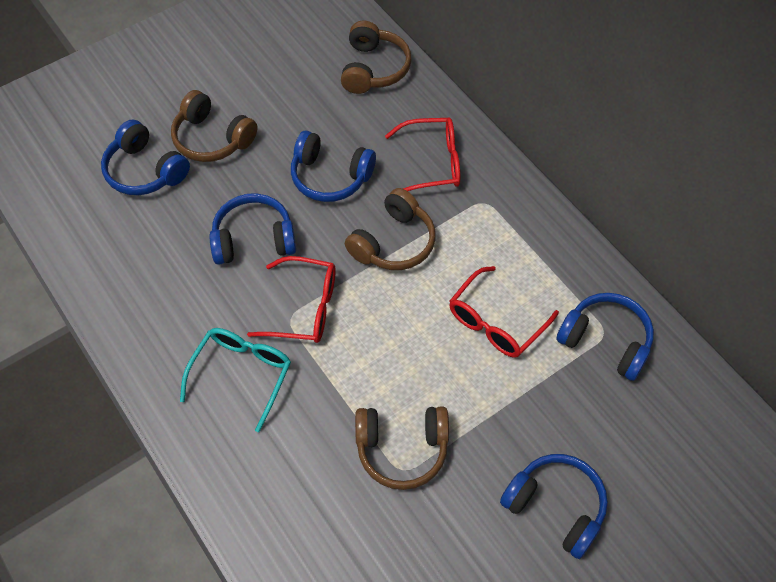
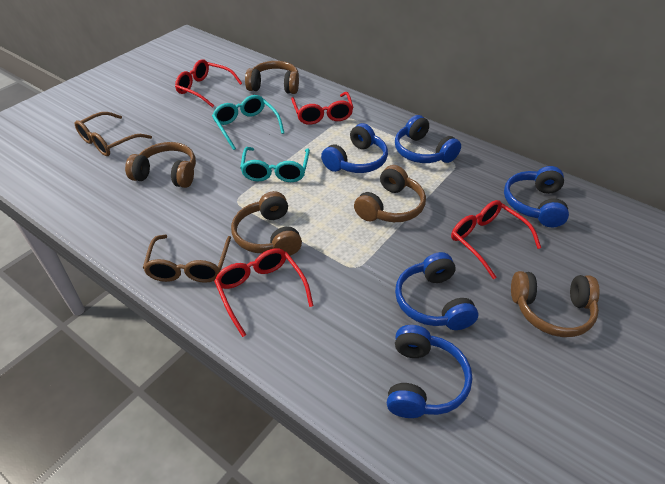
brown glasses: none = 0 -> [75,112,152,156] [143,235,231,283] = 2
brown headphones: [171,90,257,162] [341,21,411,94] [345,188,436,270] [355,407,449,490] = 4 -> [125,142,196,188] [231,191,302,256] [245,61,299,94] [354,165,426,222] [511,271,600,337] = 5
red glasses: [247,256,336,343] [385,118,460,191] [449,266,559,358] = 3 -> [175,59,242,108] [214,248,313,337] [291,92,354,125] [451,200,541,279] = 4
turquoise glasses: [180,328,291,432] = 1 -> [212,95,284,150] [240,147,310,182] = 2

